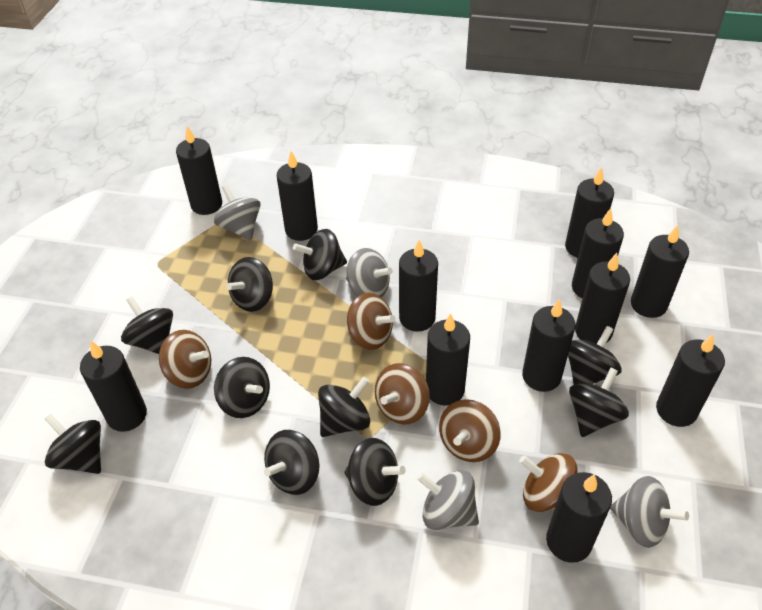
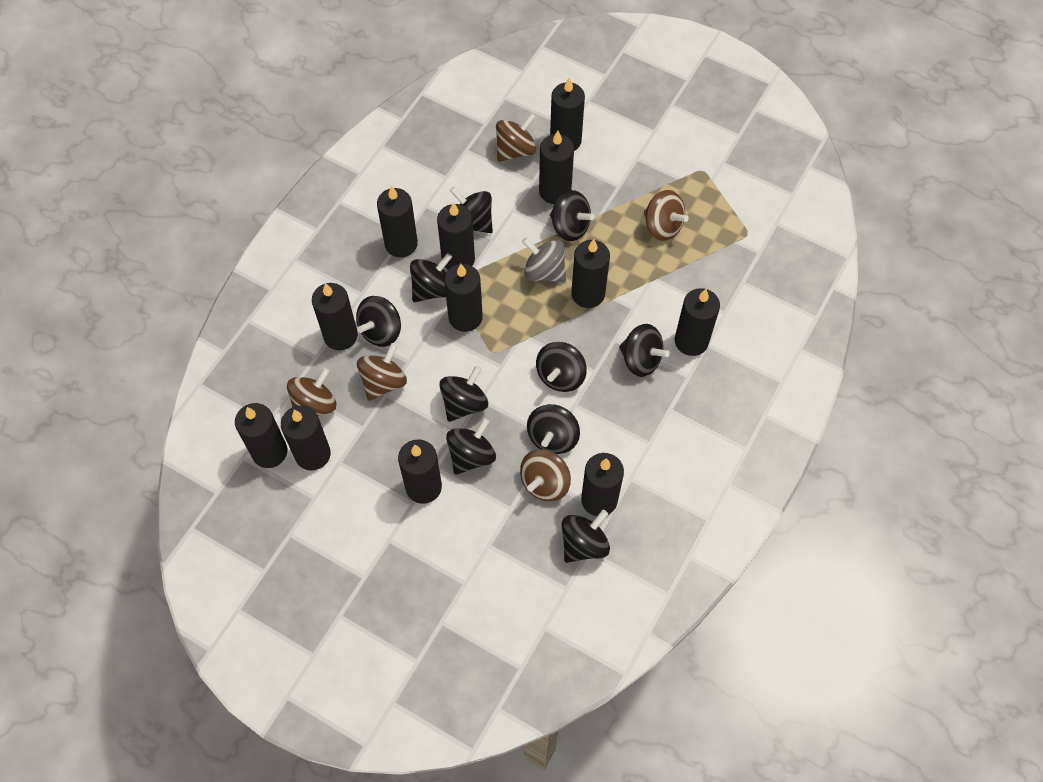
grey spinning top: [214,185,261,241] [346,248,393,297] [417,470,479,530] [610,476,689,548] = 4 -> [522,238,566,282] = 1

